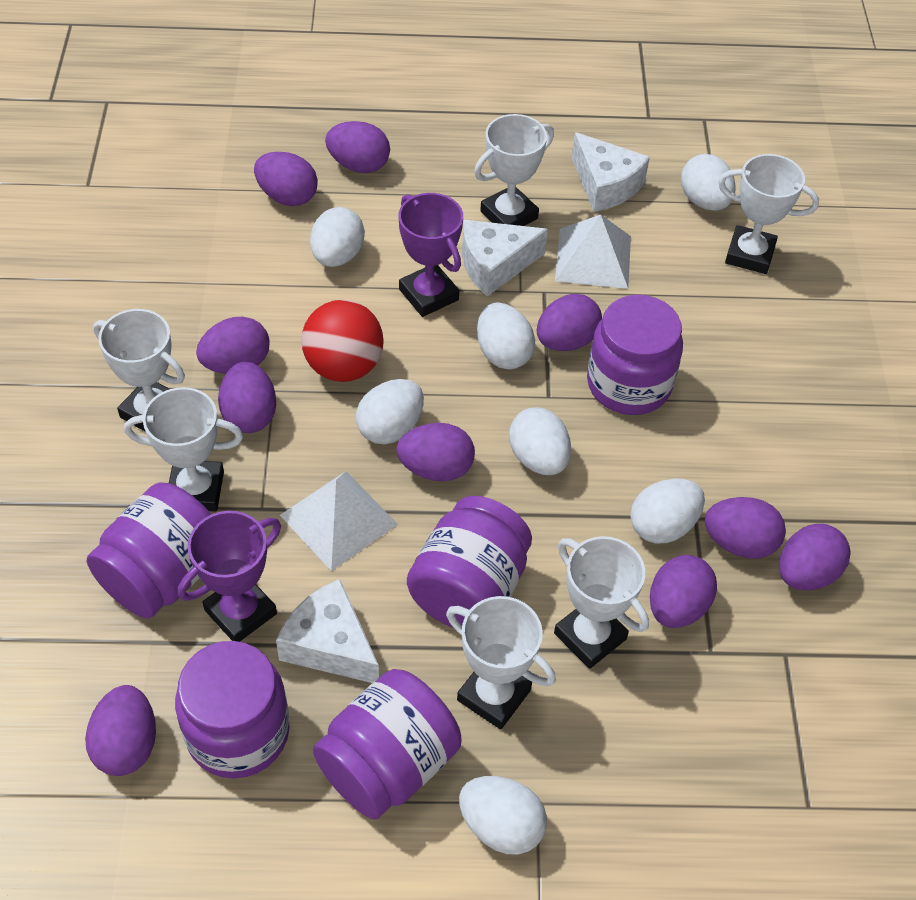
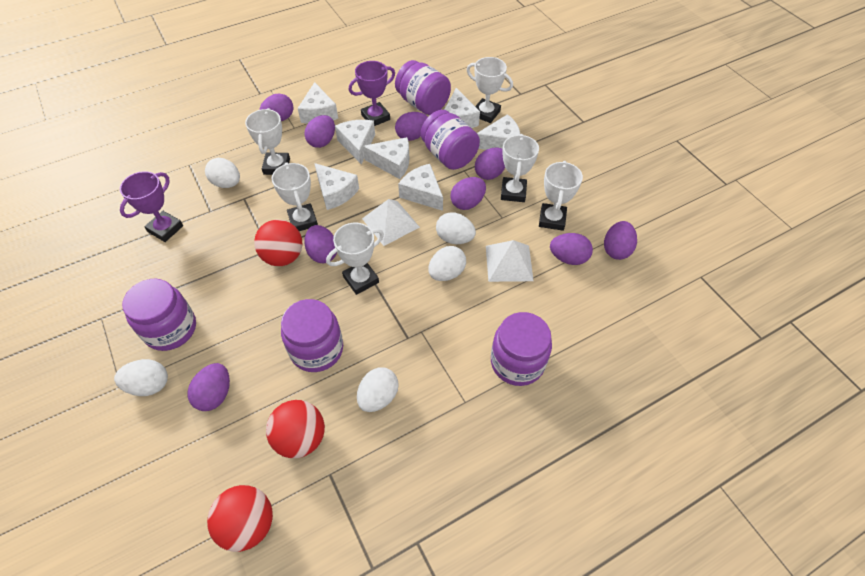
purple egg: [85,685,156,776] [196,317,270,374] [218,362,276,433] [254,152,318,206] [325,121,390,173] [396,423,475,481] [537,294,602,351] [650,555,717,628] [705,497,786,559] [779,524,851,590] = 10 -> [187,363,230,411] [259,94,293,121] [304,225,337,263] [305,115,335,148] [395,112,428,141] [450,177,486,210] [475,147,505,180] [550,233,593,265] [604,221,637,260] = 9
red ball: [301,300,384,382] = 1 -> [207,485,273,552] [254,220,302,266] [266,400,325,458] = 3
white cheese: [276,579,379,683] [462,220,548,297] [572,132,650,212] = 3 -> [298,82,338,124] [314,163,359,210] [335,120,375,164] [363,137,409,179] [398,164,443,211] [444,88,480,128] [477,114,520,150] = 7
white egg: [310,207,365,267] [356,379,424,445] [459,776,547,855] [477,303,535,369] [509,407,571,475] [630,479,705,543] [681,154,736,211] = 7 -> [114,359,168,396] [205,158,240,188] [357,367,399,412] [428,246,466,281] [436,212,476,244] = 5

